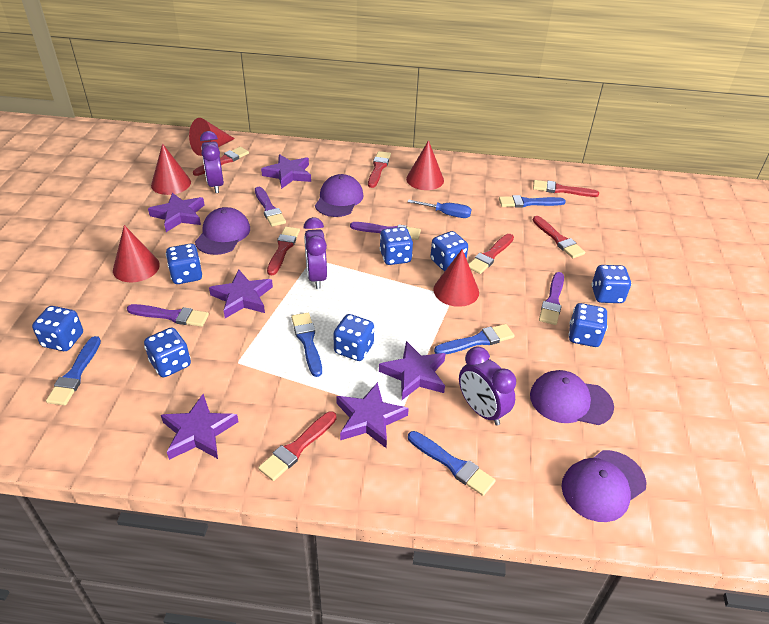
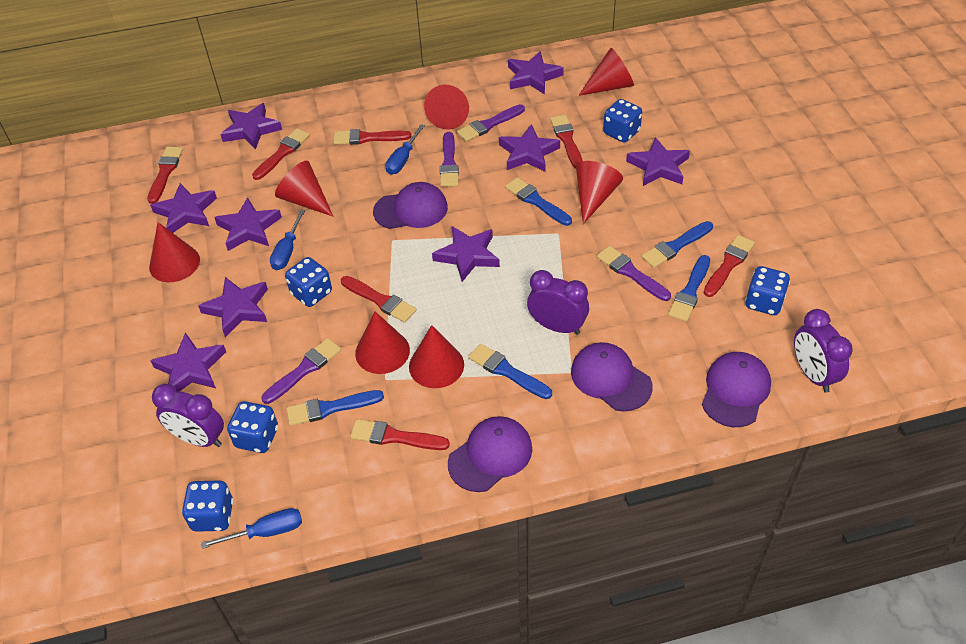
blue dice: [32,306,83,351] [144,327,191,377] [166,244,202,284] [333,314,374,361] [380,227,413,265] [430,231,468,271] [569,303,607,347] [591,265,631,303] = 8 -> [182,480,234,532] [227,401,278,453] [285,257,332,307] [603,99,642,142] [745,266,790,315] = 5
blue screwdriver: [407,199,472,218] = 1 -> [201,508,302,549] [270,210,305,270] [385,124,425,175] = 3
purple star: [148,193,205,232] [161,394,239,460] [209,270,273,318] [261,154,311,189] [336,382,409,448] [379,341,446,400] = 6 -> [150,183,217,233] [150,332,226,391] [198,277,268,337] [214,197,282,251] [220,103,282,150] [432,226,500,282] [499,124,560,172] [508,51,564,94] [626,137,690,186] = 9
red cone: [113,225,160,282] [151,143,191,195] [189,118,235,156] [406,140,444,190] [433,249,479,307] = 5 -> [149,222,200,282] [275,160,333,216] [355,312,410,374] [409,325,464,388] [424,85,469,129] [576,161,623,224] [578,48,634,96] = 7

